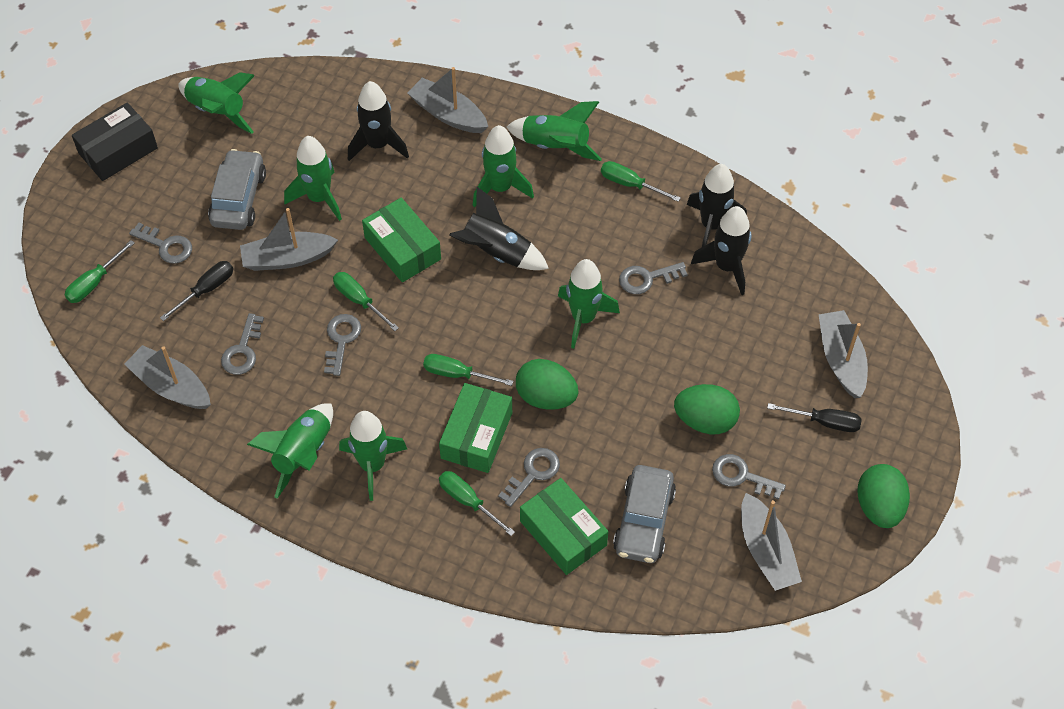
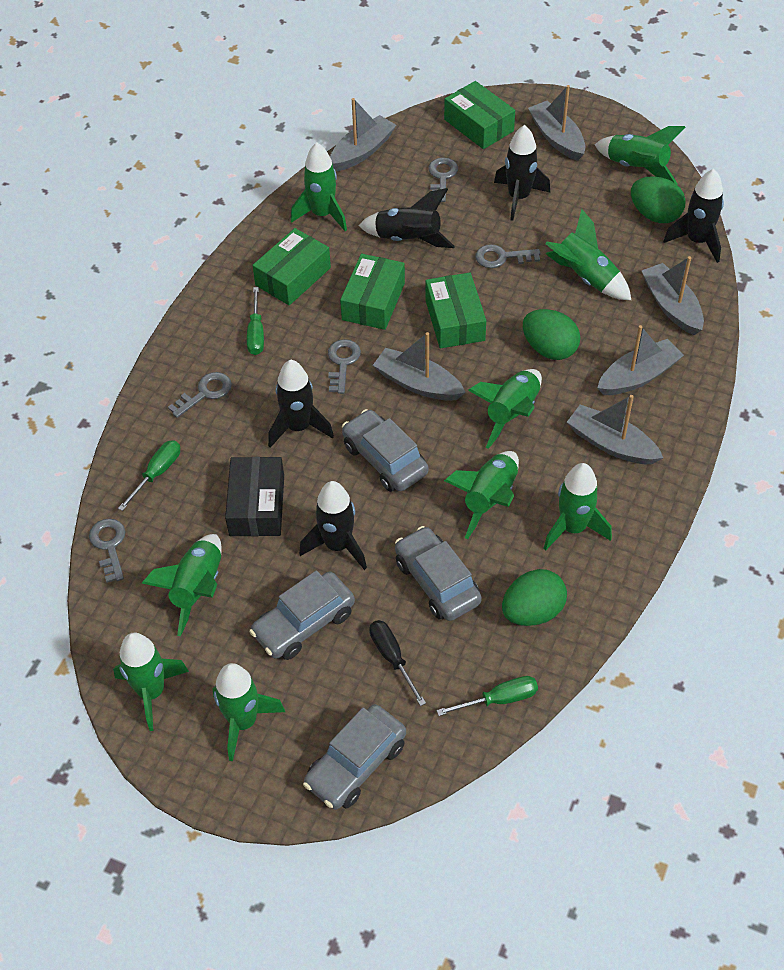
black rocket: [348,81,409,161] [449,187,549,270] [687,164,747,247] [691,206,751,295] = 4 -> [268,359,334,448] [299,481,367,570] [358,188,455,248] [494,125,550,221] [663,169,724,263] = 5
black screwdriver: [160,261,233,321] [767,403,862,432] = 2 -> [369,620,426,706] = 1
green box: [362,198,441,282] [439,383,512,473] [520,478,608,575] = 3 -> [252,228,331,305] [340,254,405,330] [425,272,486,348] [444,81,515,149] = 4
green rocket: [178,72,255,134] [247,403,333,498] [284,136,342,221] [339,411,407,501] [473,125,534,208] [506,101,602,161] [558,259,620,349] = 7 -> [113,632,189,731] [142,534,221,636] [213,663,285,761] [291,143,347,231] [444,451,519,539] [468,369,542,449] [543,463,612,551] [545,209,631,300] [594,126,686,184] = 9
green screwdriver: [65,240,135,303] [333,272,399,331] [423,354,513,386] [439,471,515,536] [601,161,680,202] = 5 -> [118,440,180,511] [247,287,264,355] [437,676,538,716] = 3
grey boat: [124,345,211,409] [240,208,338,271] [408,67,488,133] [741,493,802,591] [819,310,868,398] = 5 -> [330,98,396,171] [373,332,466,401] [528,85,585,161] [567,395,663,464] [597,325,684,395] [642,256,704,335] = 6
grey car: [208,149,266,230] [613,465,676,563] = 2 -> [249,570,355,660] [303,704,406,810] [342,409,428,492] [395,526,482,621] = 4
grey key: [129,223,192,264] [221,313,264,375] [324,314,361,376] [498,448,560,507] [619,262,688,294] [712,454,786,500] = 6 -> [89,519,125,583] [168,372,232,418] [328,339,361,394] [428,157,458,202] [475,244,540,268] = 5

